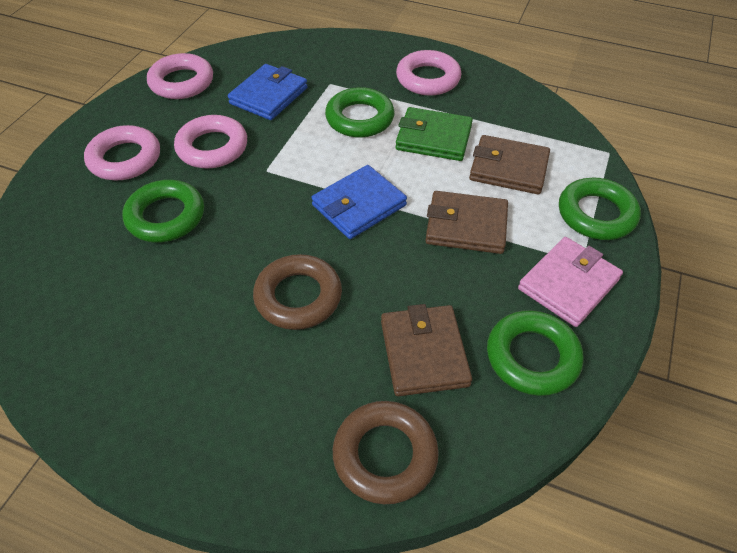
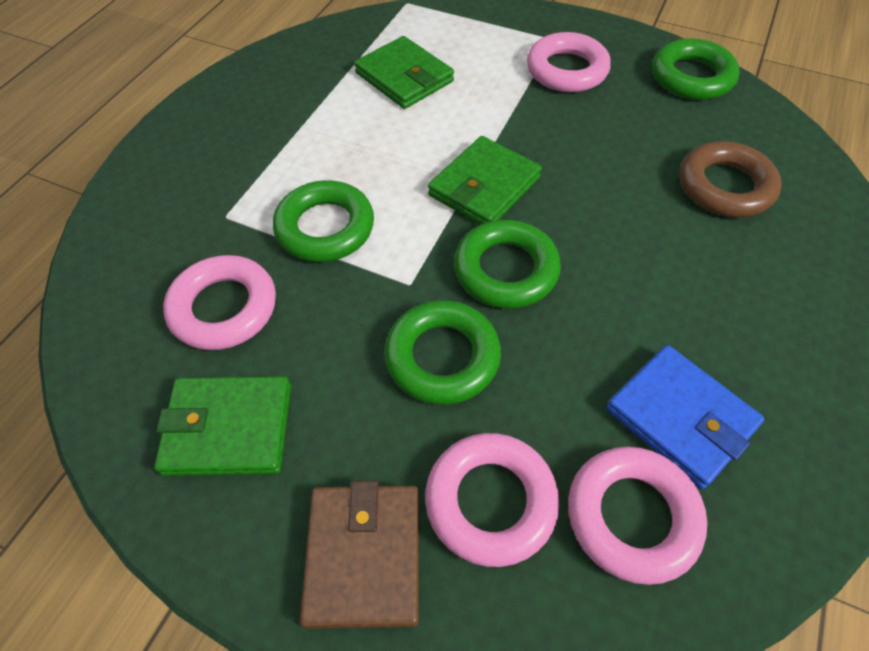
blue wallet: [228,64,308,120] [311,165,407,239] = 2 -> [606,345,764,489] = 1
brown ring: [253,254,342,330] [333,401,439,504] = 2 -> [680,141,782,218] = 1
brown wallet: [381,304,472,396] [426,191,508,254] [469,135,550,194] = 3 -> [300,481,419,629] = 1
green wallet: [395,107,473,161] = 1 -> [154,376,291,476] [354,36,454,109] [428,136,542,225] = 3
pink wallet: [518,237,623,327] = 1 -> none = 0

